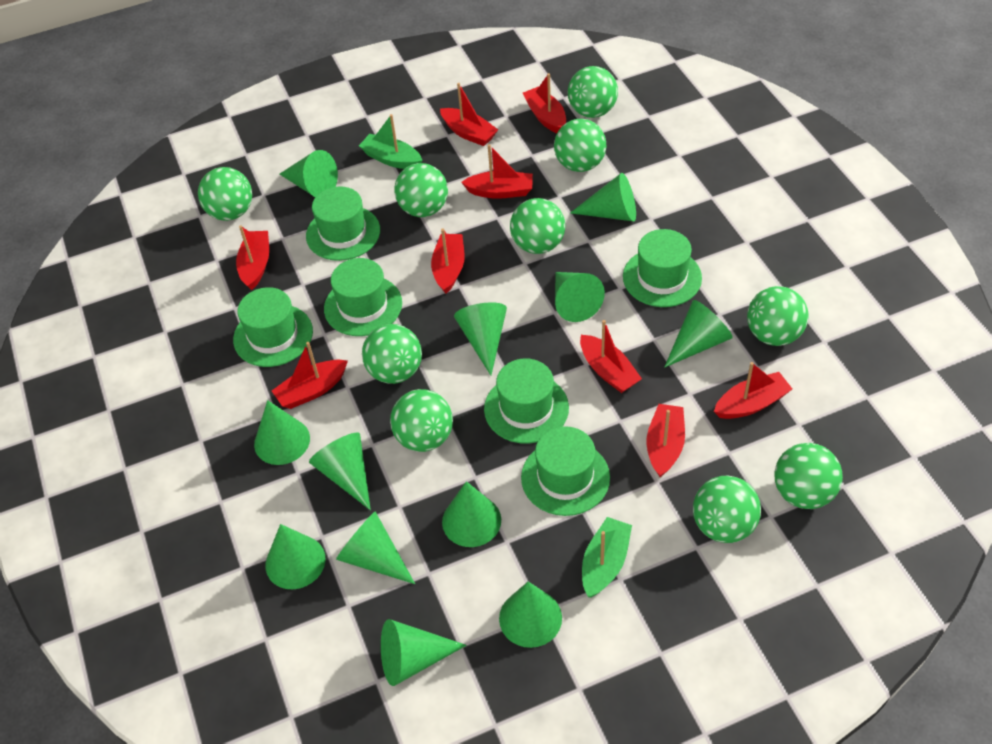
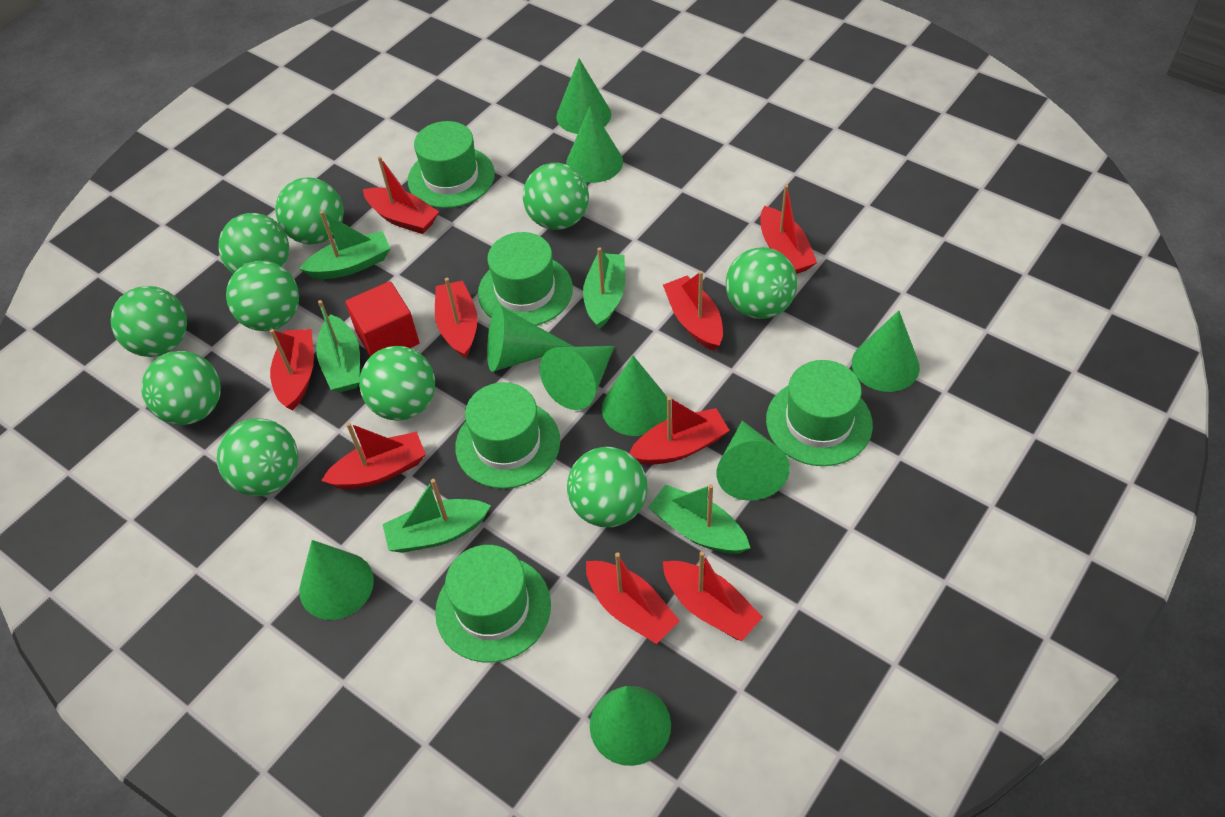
green boat: [359,114,423,169] [582,517,632,598] = 2 -> [299,211,390,279] [316,300,360,392] [382,479,491,553] [583,247,625,329] [648,484,750,554] = 5
green cone: [254,400,310,465] [265,524,326,589] [280,150,338,197] [309,432,371,510] [336,511,415,584] [381,619,467,686] [442,481,501,547] [454,303,507,375] [499,582,562,648] [555,272,605,322] [570,173,636,221] [664,300,733,368] = 12 -> [299,540,374,620] [487,305,574,372] [540,346,614,410] [556,59,611,134] [566,106,623,183] [590,686,671,766] [602,355,667,436] [717,421,790,501] [852,310,920,392] = 9
green hat: [233,287,313,367] [306,186,380,261] [324,258,402,336] [484,358,569,444] [521,426,610,516] [623,229,702,307] = 6 -> [408,121,495,208] [435,545,551,662] [455,382,560,489] [478,232,573,326] [766,360,873,466] = 5
red cube: none = 0 -> [345,281,419,357] = 1

